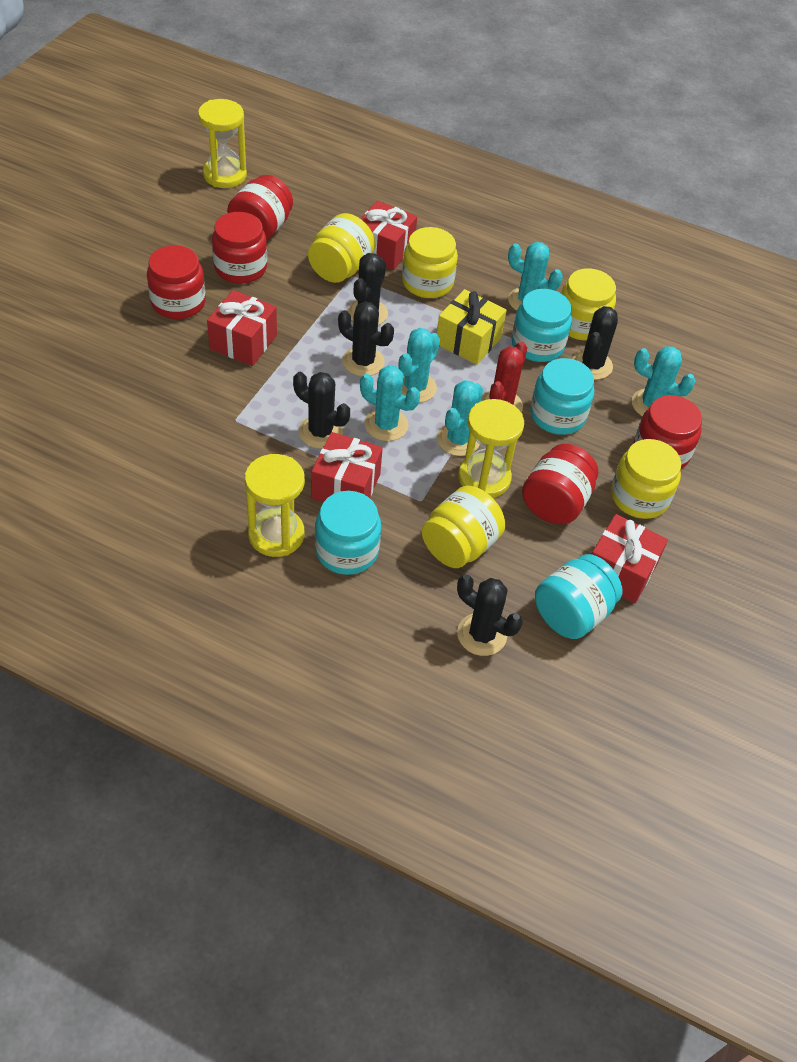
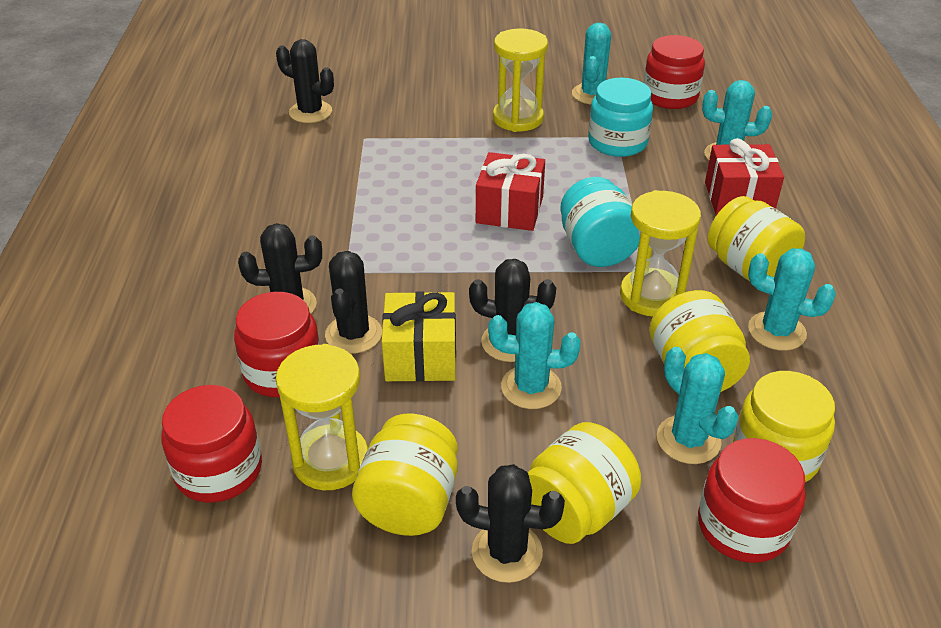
red cactus: [481,342,527,412] = 1 -> none = 0
red gift: [207,290,277,366] [311,432,383,502] [361,201,417,270] [592,514,668,604] = 4 -> [476,152,545,231] [705,138,784,215] = 2
red jar: [147,245,206,319] [212,212,267,284] [227,175,293,241] [522,444,598,524] [633,395,702,469] = 5 -> [161,385,262,503] [234,292,320,397] [643,35,705,109] [698,438,805,563] = 4
turquoise jar: [315,491,381,575] [512,289,572,362] [530,358,594,435] [535,554,622,639] = 4 -> [560,177,640,267] [588,78,653,157] = 2

